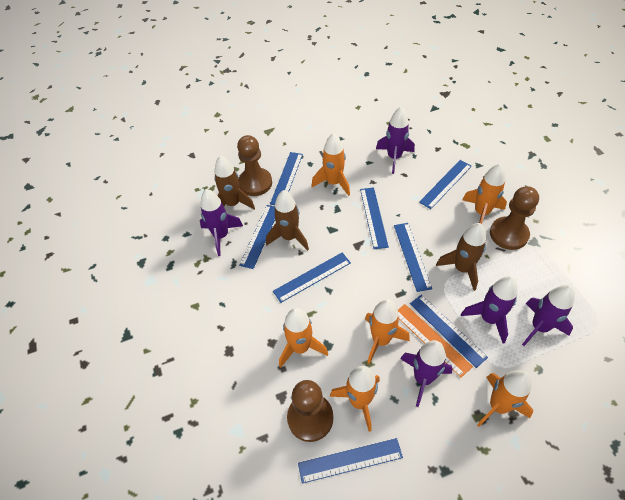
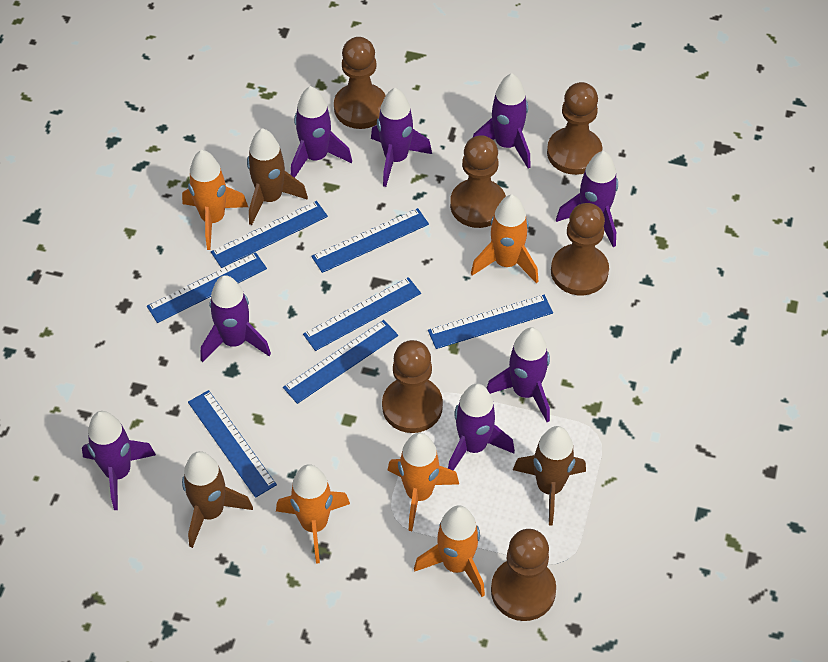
blue ruler: [239,205,275,269] [270,152,303,205] [273,252,351,303] [298,438,403,484] [360,187,389,249] [394,223,432,292] [410,294,488,368] [419,160,472,209] = 8 -> [147,252,267,323] [188,390,277,498] [211,201,328,268] [283,320,398,404] [303,277,421,351] [311,208,429,273] [428,295,553,349] = 7
brown pawn: [237,135,272,196] [287,380,333,442] [490,186,539,250] = 3 -> [334,37,386,129] [382,340,443,433] [450,135,506,228] [491,529,556,621] [547,82,602,175] [551,203,609,295] = 6
orange rocket: [279,308,328,368] [311,133,350,196] [330,366,380,432] [365,299,410,364] [462,163,507,224] [477,370,533,427] = 6 -> [182,150,248,250] [276,464,350,564] [387,433,459,531] [414,505,485,597] [471,195,538,284] = 5
orange ruler: [398,304,473,378] = 1 -> none = 0
purple rocket: [200,189,243,256] [376,107,415,174] [400,340,453,407] [461,276,518,343] [522,285,575,346] = 5 -> [82,411,156,510] [201,275,271,362] [291,86,352,178] [371,88,432,187] [448,383,515,470] [473,73,531,169] [486,327,550,422] [556,151,618,247] = 8

